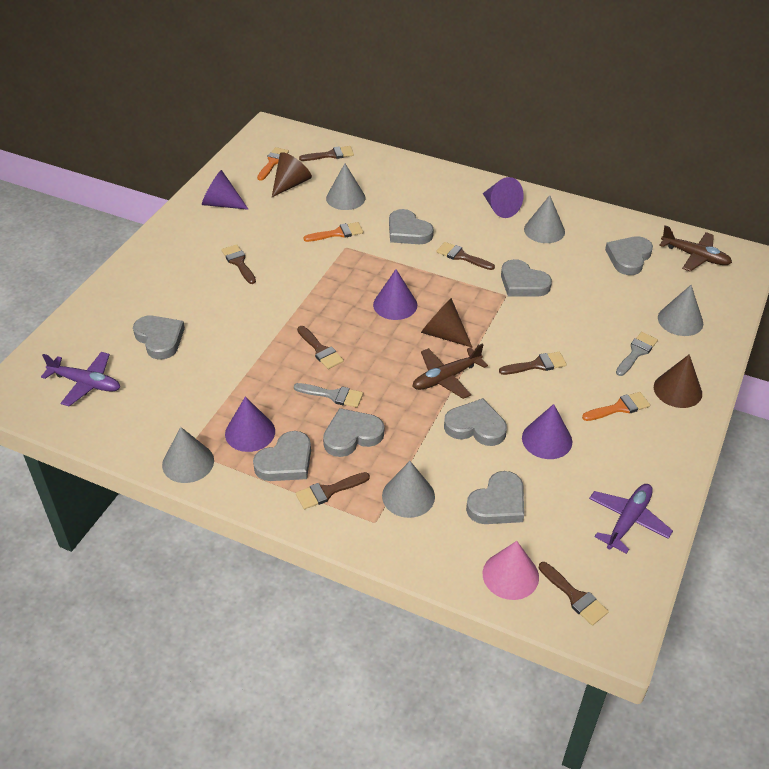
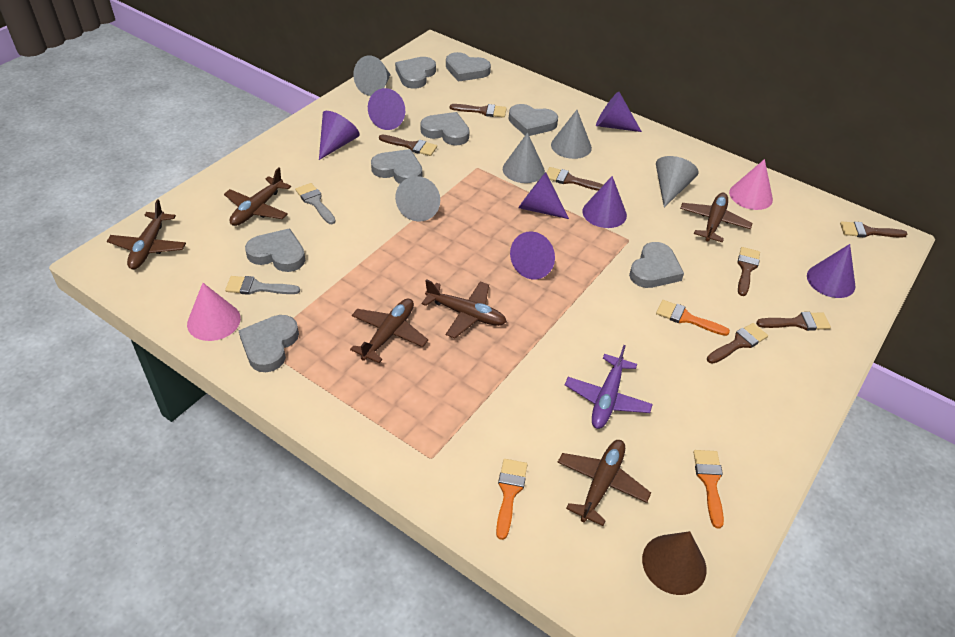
brown cone: [272,152,312,197] [421,298,472,347] [654,354,702,408] = 3 -> [642,531,707,595] = 1
brown plane: [413,343,488,399] [659,225,732,272] = 2 -> [107,199,186,269] [224,168,291,226] [350,299,428,363] [421,279,507,338] [557,440,651,526] [680,193,753,243] = 6
pink cone: [483,541,539,600] = 1 -> [187,283,241,341] [729,159,773,210] = 2
purple cone: [202,170,249,210] [225,397,275,452] [373,269,417,320] [483,177,524,218] [522,404,572,459] = 5 -> [319,111,360,160] [368,88,405,130] [510,231,555,280] [518,172,569,219] [582,176,627,228] [596,92,642,132] [807,244,856,298] = 7
purple plane: [41,352,120,406] [589,484,673,554] = 2 -> [565,345,653,429] = 1

